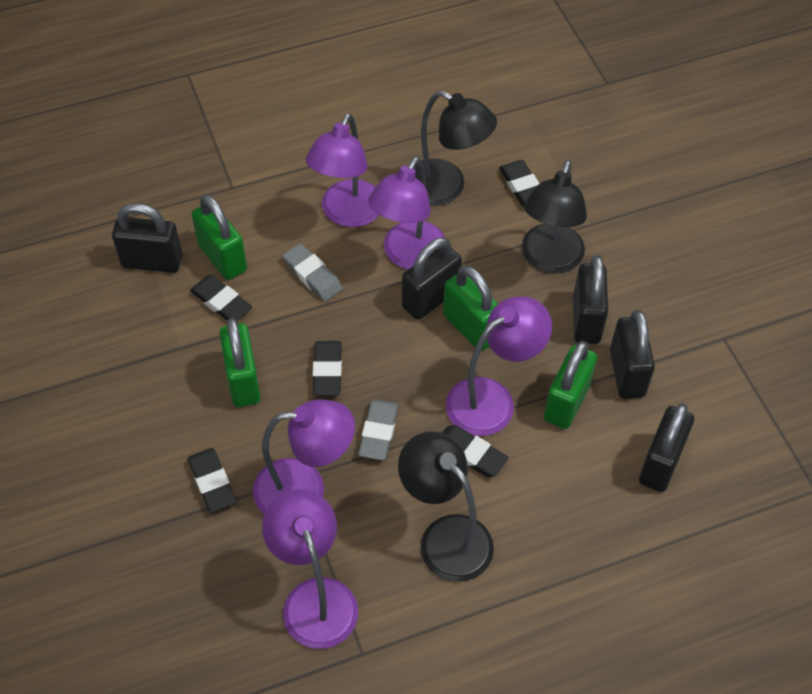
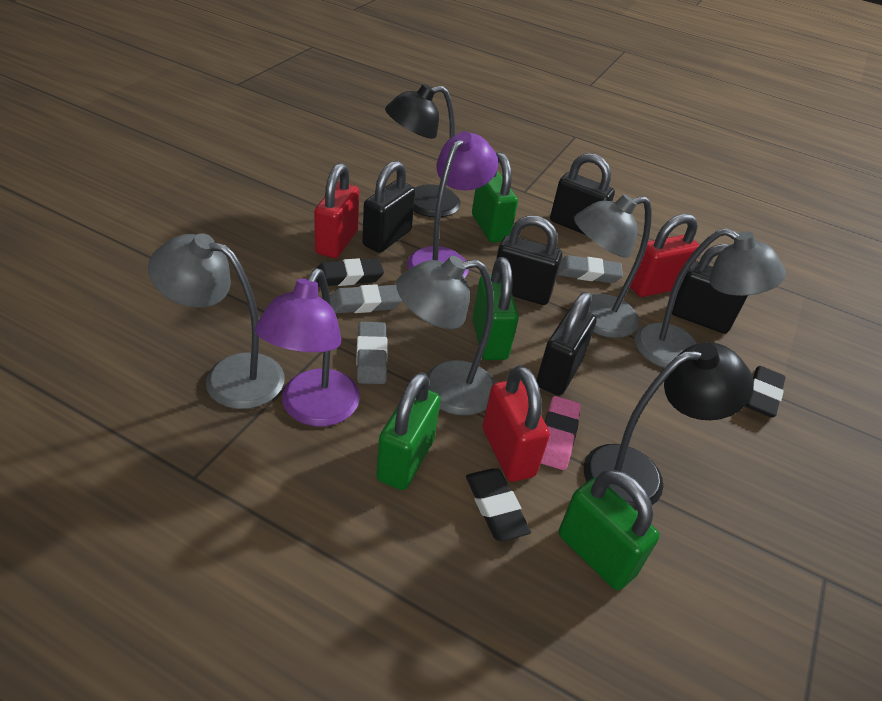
black eraser: [188,448,236,513] [190,275,252,320] [313,341,342,396] [443,425,509,477] [499,160,540,207] = 5 -> [316,258,384,287] [466,468,531,542] [746,366,786,418] = 3
black lamp: [398,431,494,582] [414,90,497,206] [522,160,587,274] = 3 -> [385,84,461,217] [584,342,754,510] = 2
grey eraser: [283,243,343,302] [358,400,399,460] = 2 -> [330,284,402,314] [356,322,388,384] [557,255,623,283] = 3
grey lamp: none = 0 -> [148,233,285,409] [396,256,495,415] [574,194,652,338] [635,228,786,368] = 4
pink eraser: none = 0 -> [541,396,581,470] = 1
purple lamp: [253,399,355,514] [262,490,358,649] [306,113,379,227] [368,157,445,270] [446,296,552,436] = 5 -> [255,269,360,426] [407,131,498,278] = 2
red padlock: none = 0 -> [314,163,359,258] [483,365,550,482] [630,214,700,297] = 3

